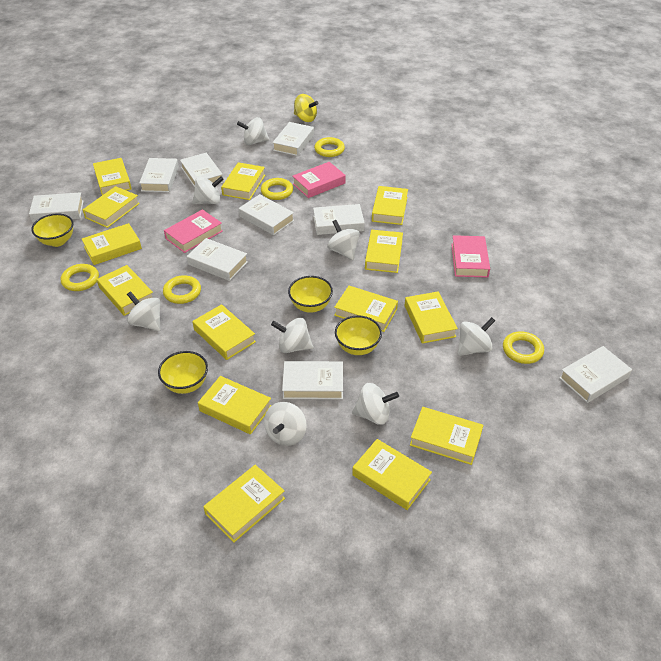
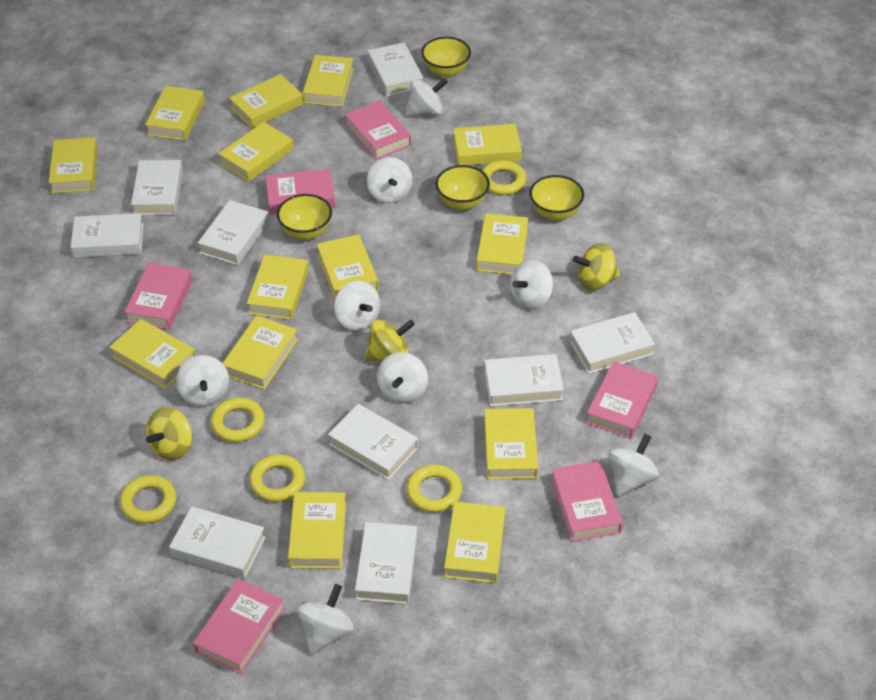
pink book: [164,209,223,253] [292,162,346,198] [451,235,490,278] = 3 -> [124,263,193,330] [193,579,285,674] [266,169,335,215] [345,101,411,160] [551,461,623,542] [586,361,658,439] = 6
yellow spinning top: [294,94,318,122] = 1 -> [146,407,192,461] [365,320,415,361] [573,243,620,290] = 3

